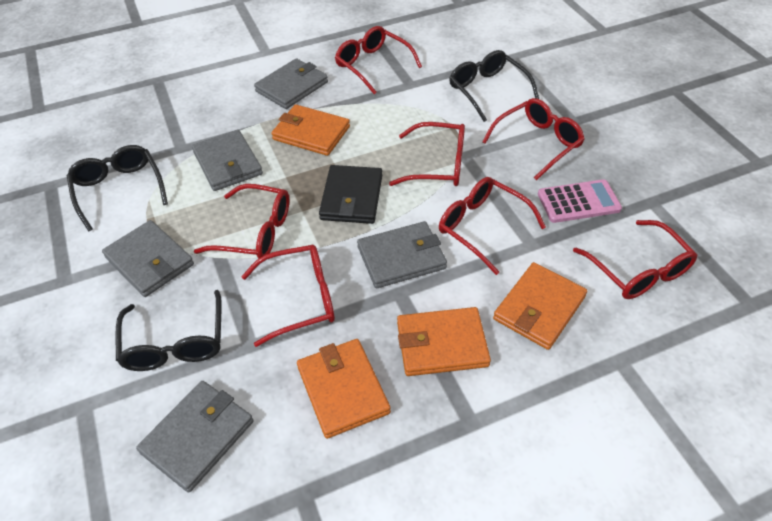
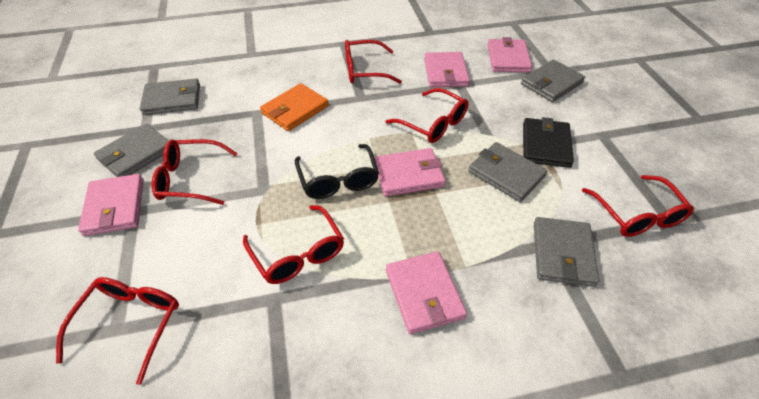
black glasses: [67,145,168,232] [116,290,222,371] [449,50,539,122] = 3 -> [295,144,379,199] = 1
orange wallet: [271,104,350,156] [297,339,391,439] [397,307,491,376] [493,262,587,350] = 4 -> [260,83,329,131] = 1
pink calculator: [538,179,622,223] = 1 -> none = 0
pink wallet: none = 0 -> [78,174,144,236] [374,148,446,197] [386,251,467,334] [424,52,470,87] [487,37,532,73] = 5
red glasses: [194,184,289,259] [241,245,335,347] [335,26,422,94] [389,122,465,186] [439,177,546,275] [482,98,585,181] [573,220,698,299] = 7 -> [56,277,179,385] [152,139,238,205] [243,205,344,284] [345,40,402,84] [386,88,469,143] [582,175,694,237] = 6

